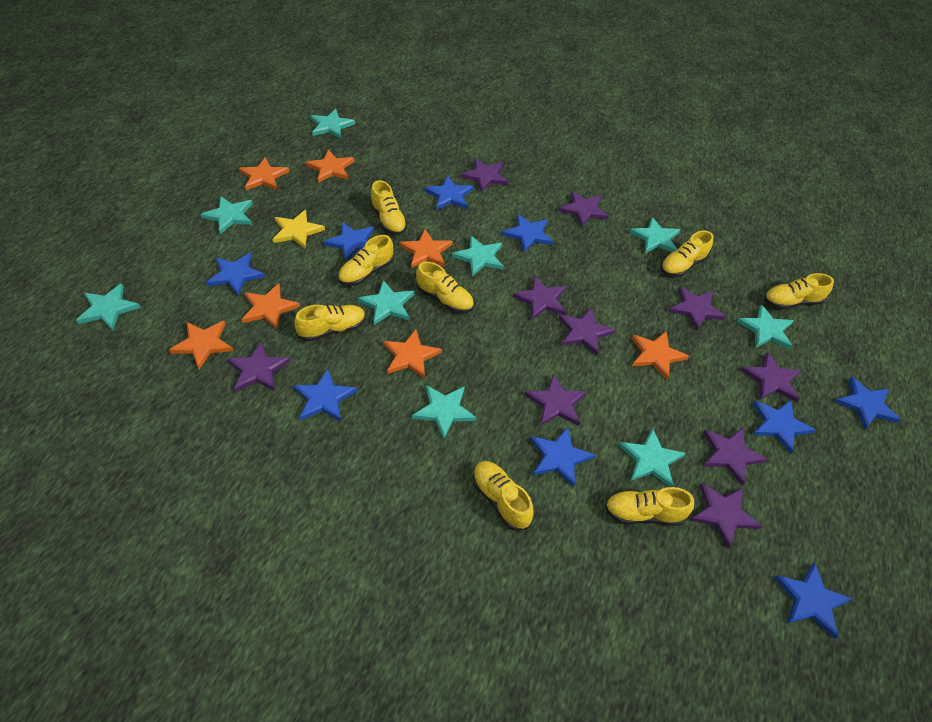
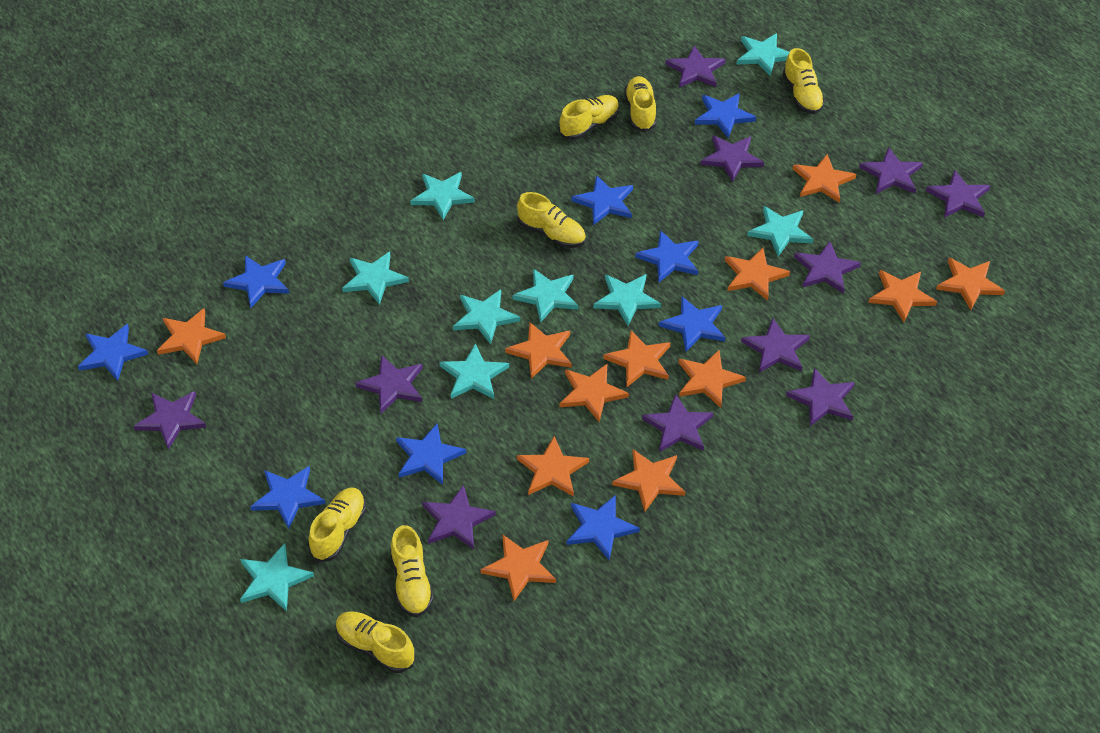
orange star: [169,321,233,369] [239,157,289,190] [241,284,300,330] [306,150,355,183] [383,329,442,379] [399,229,453,268] [632,331,689,380] = 7 -> [157,308,226,364] [481,534,556,601] [505,322,572,379] [517,436,589,497] [560,364,629,422] [603,331,670,387] [612,449,685,511] [678,350,746,408] [725,248,790,301] [793,154,856,203] [868,270,937,322] [936,258,1005,310] = 12
purple star: [227,342,291,392] [460,158,508,192] [513,276,566,320] [525,373,587,426] [559,191,609,227] [559,308,616,355] [668,286,726,331] [690,483,762,548] [703,427,767,485] [741,352,801,402] = 10 -> [134,391,207,450] [355,355,423,413] [422,485,496,549] [642,394,713,452] [665,46,725,88] [701,135,764,182] [741,318,810,372] [786,368,855,426] [794,241,861,294] [859,147,923,194] [926,170,990,218] = 11
yellow shoe: [294,305,366,342] [338,235,394,286] [370,180,407,235] [416,262,474,313] [473,461,534,531] [605,487,694,526] [661,231,714,277] [764,273,834,309] = 8 -> [308,488,366,562] [336,611,415,673] [390,525,434,617] [517,192,586,248] [559,95,619,140] [624,76,656,132] [783,48,825,114] = 7
yellow star: [272,210,325,249] = 1 -> none = 0

